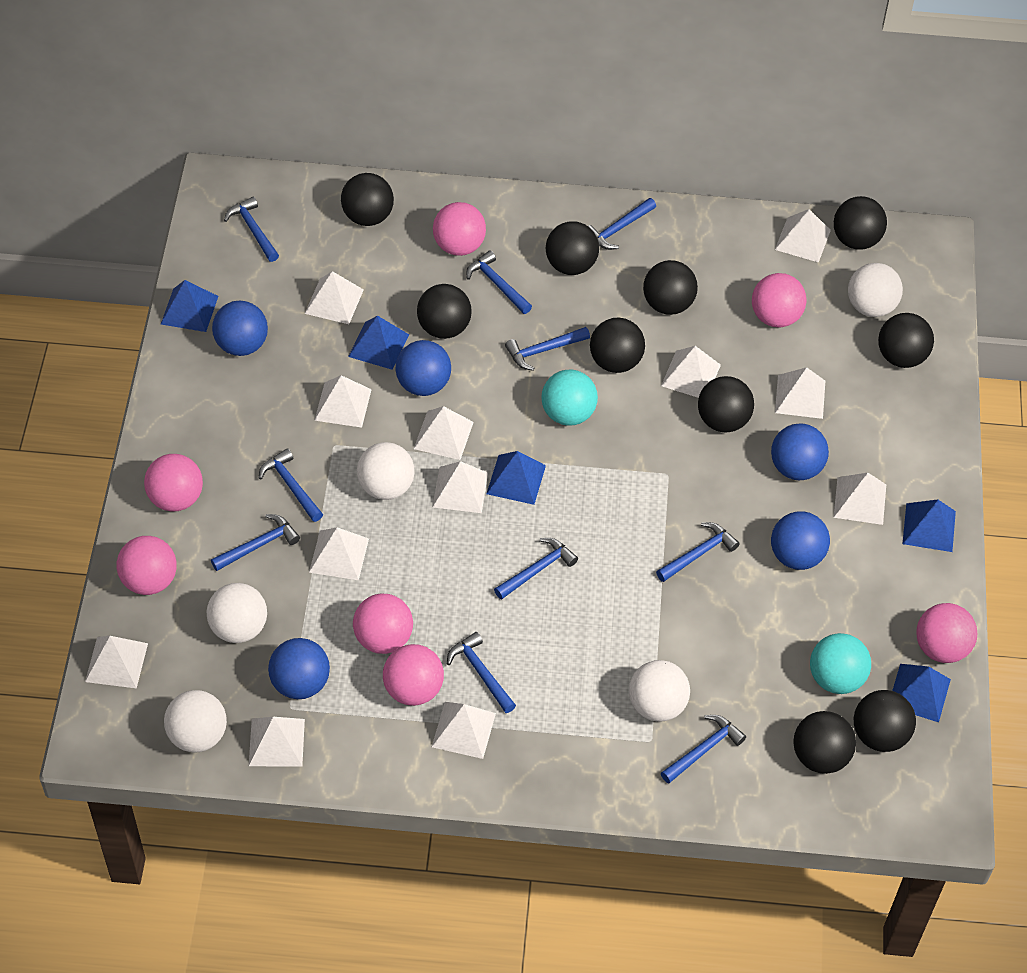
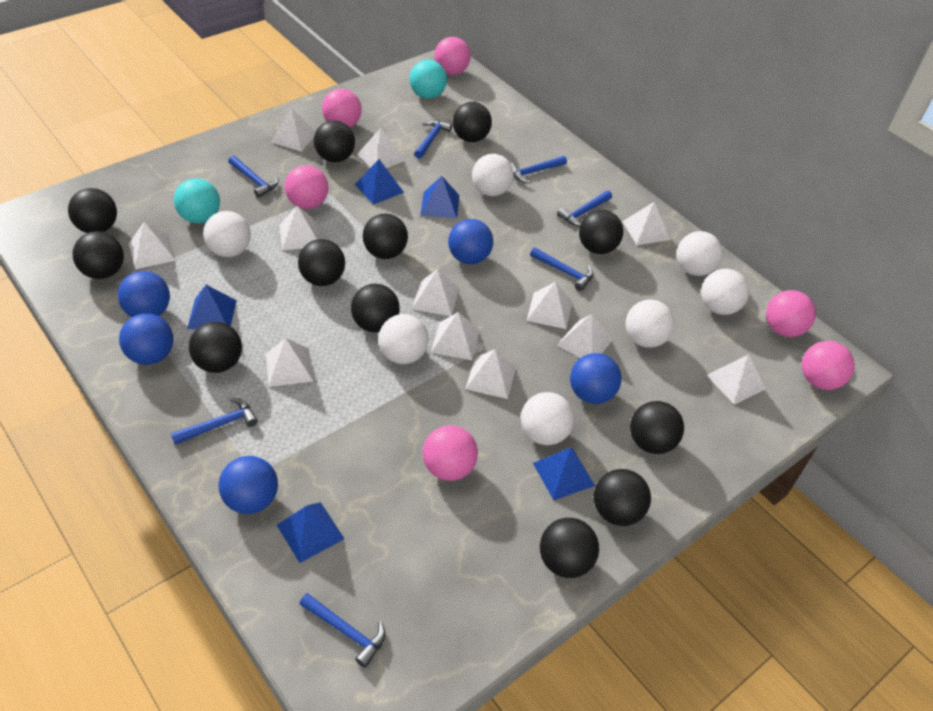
black ball: [341,173,394,226] [417,284,472,339] [546,222,599,275] [590,317,645,373] [643,260,698,315] [698,376,754,432] [793,711,856,774] [834,196,887,250] [854,690,916,752] [878,313,934,368] = 10 -> [68,188,117,233] [73,231,124,279] [189,322,242,373] [298,239,345,286] [314,120,355,162] [351,284,400,333] [363,214,408,259] [453,102,492,142] [540,518,599,578] [579,210,623,254] [594,469,651,526] [630,401,684,454] = 12
blue hammer: [211,514,300,571] [224,196,279,262] [259,448,323,522] [447,632,516,713] [466,250,532,314] [494,538,578,600] [505,327,590,371] [588,198,656,250] [656,522,740,582] [661,715,746,784] = 10 -> [171,398,258,445] [228,156,279,198] [300,593,385,668] [414,120,452,159] [510,156,567,183] [530,247,594,291] [557,190,612,226] = 7
pink ball: [117,536,177,595] [144,454,203,511] [353,594,413,654] [383,644,444,706] [433,202,486,256] [752,273,806,328] [916,603,977,663] = 7 -> [285,165,329,209] [322,89,362,128] [423,425,478,481] [434,37,471,75] [766,290,816,337] [802,341,855,390] = 6
white ball: [164,690,227,752] [207,583,267,643] [357,442,415,500] [629,660,690,722] [848,263,903,317] = 5 -> [203,211,251,257] [379,314,429,364] [472,154,514,196] [521,392,574,445] [626,300,675,348] [677,231,723,276] [701,269,749,315] = 7

